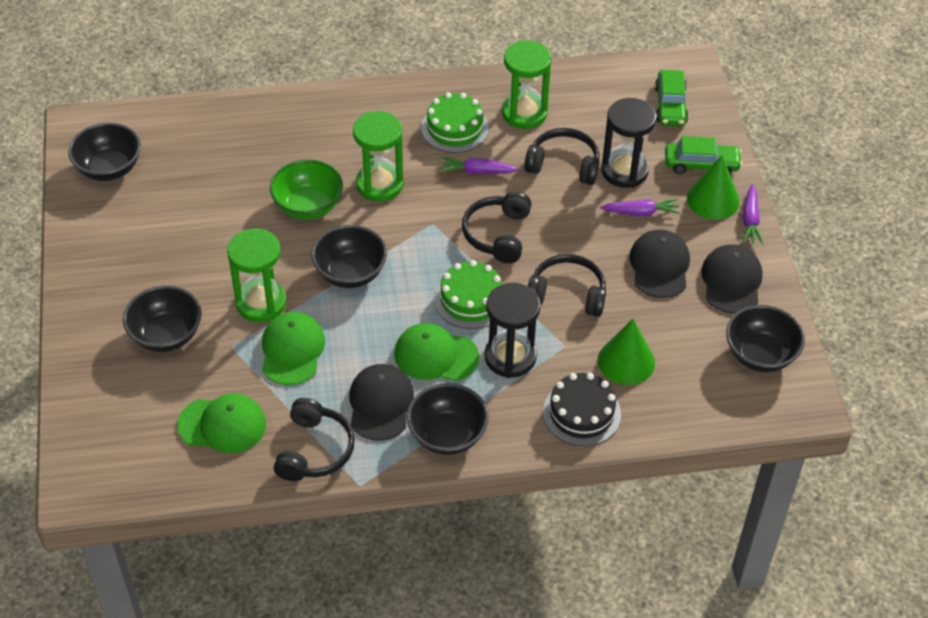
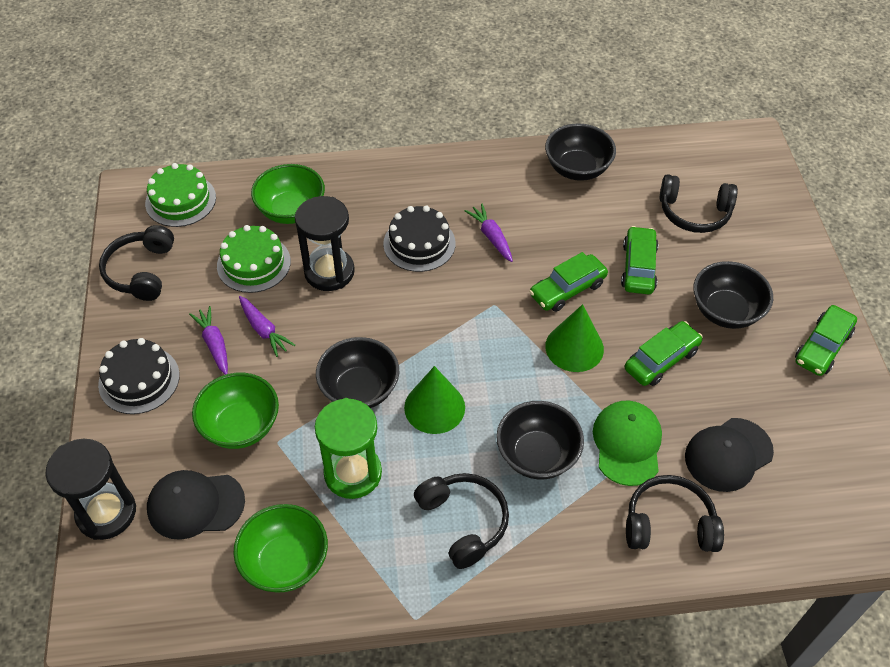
black bowl: [68,123,141,181] [123,285,202,352] [311,225,387,288] [407,383,489,455] [726,305,805,372] = 5 -> [316,337,399,408] [496,401,584,479] [545,123,616,181] [693,261,773,329] = 4
black cake: [543,373,621,446] = 1 -> [98,338,180,414] [383,206,455,272] = 2
black cap: [349,364,414,441] [629,230,690,298] [701,244,763,314] = 3 -> [147,470,245,540] [685,418,774,492] = 2
green bowl: [270,159,343,220] = 1 -> [192,373,279,449] [233,504,328,593] [251,164,325,224] = 3
green cap: [177,393,266,453] [262,312,325,385] [394,323,479,381] = 3 -> [593,400,662,486] = 1
green car: [655,70,688,126] [665,136,742,174] = 2 -> [529,252,608,312] [621,226,659,294] [625,321,703,386] [795,305,857,376] = 4
green hourglass: [227,229,287,322] [353,111,404,202] [502,40,551,129] = 3 -> [315,398,382,499] = 1

